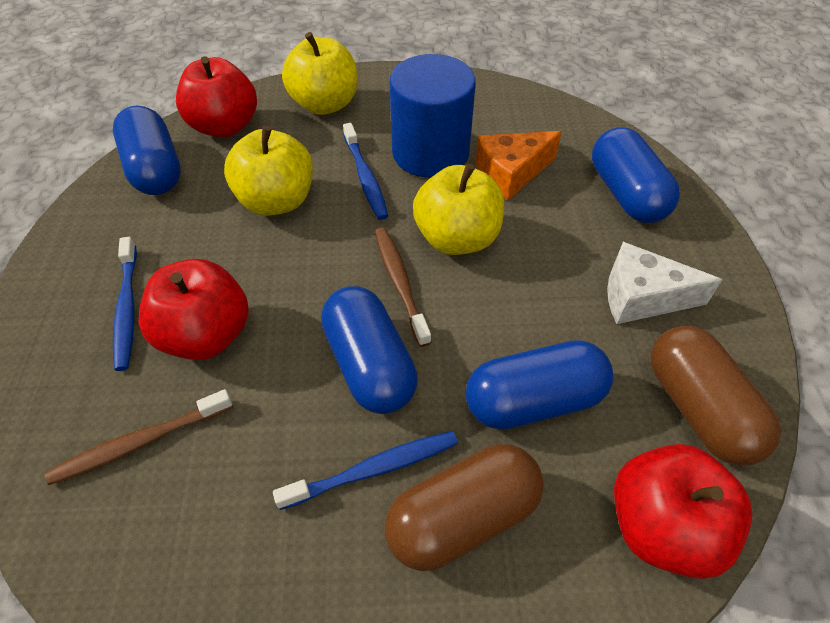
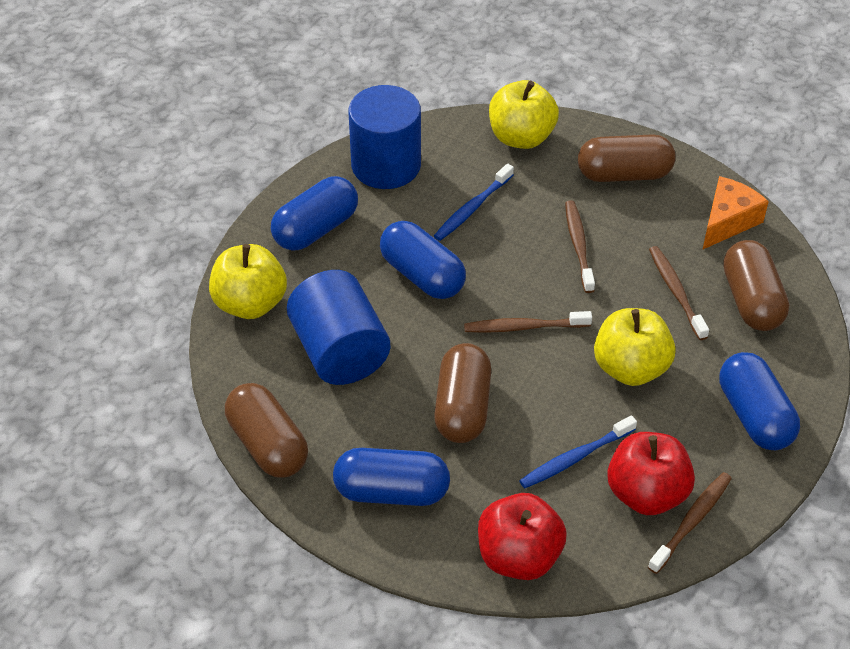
blue cylinder: [389,54,476,178] = 1 -> [287,270,390,385] [349,85,421,189] = 2
blue toothbrush: [113,237,137,371] [273,431,458,510] [343,123,388,220] = 3 -> [434,164,514,241] [519,415,637,488] = 2
brown capsule: [385,444,544,571] [650,326,781,465] = 2 -> [225,383,308,478] [434,343,491,443] [578,134,676,182] [723,240,789,331] = 4
brown toothbrush: [45,389,233,485] [375,227,432,347] = 2 -> [464,311,592,333] [565,200,595,293] [648,472,732,574] [649,246,709,340] = 4
red apple: [138,259,249,360] [176,56,257,138] [614,444,752,579] = 3 -> [478,493,567,580] [607,432,695,515] = 2
white cheese: [607,242,722,324] = 1 -> none = 0

